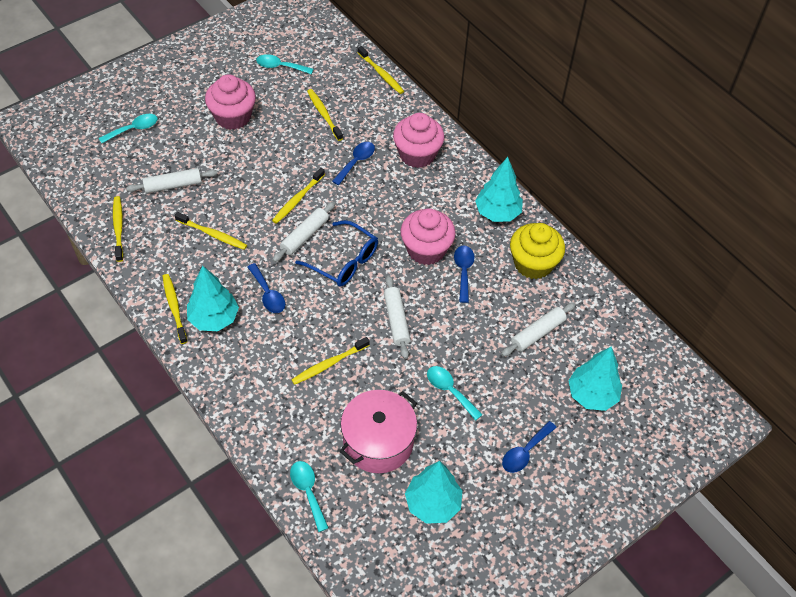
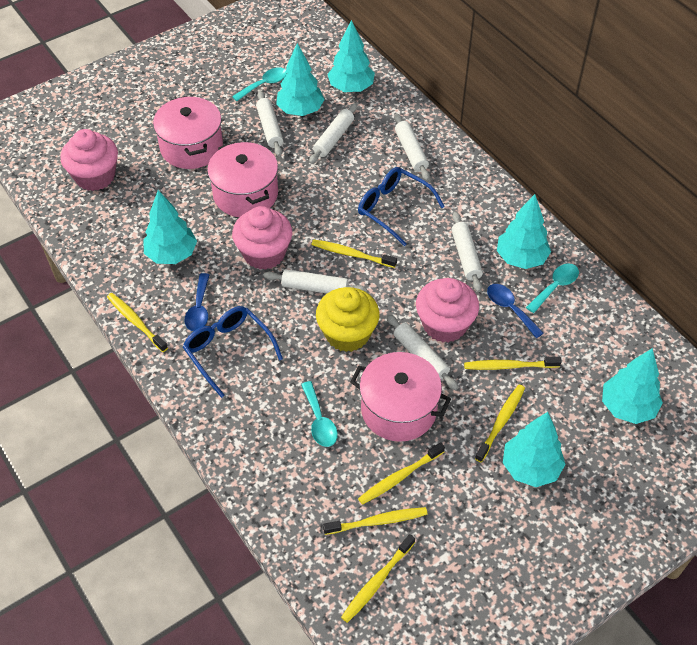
blue glasses: [295,220,378,287] = 1 -> [183,306,283,398] [358,167,445,246] = 2
blue spoon: [248,263,285,313] [332,142,375,185] [454,246,475,303] [502,421,557,473] = 4 -> [185,273,209,331] [487,284,544,338] = 2
pink pot: [339,390,417,473] = 1 -> [153,96,223,169] [207,142,278,217] [350,352,451,442] = 3
turquoise spoon: [99,114,158,143] [256,54,313,74] [290,461,329,532] [427,366,483,421] = 4 -> [232,67,287,101] [301,381,338,447] [526,264,579,313] = 3
turquoise tree: [187,266,239,331] [405,461,462,524] [475,157,523,222] [568,347,622,411] = 4 -> [143,190,197,264] [276,43,325,116] [327,20,375,92] [497,194,551,269] [503,412,566,487] [602,348,663,424] = 6
white rolling pin: [126,168,218,193] [272,202,335,262] [384,275,411,359] [501,302,576,357] = 4 -> [256,91,283,156] [263,269,367,293] [309,103,357,164] [386,314,458,390] [394,113,430,181] [451,212,483,292] = 6

